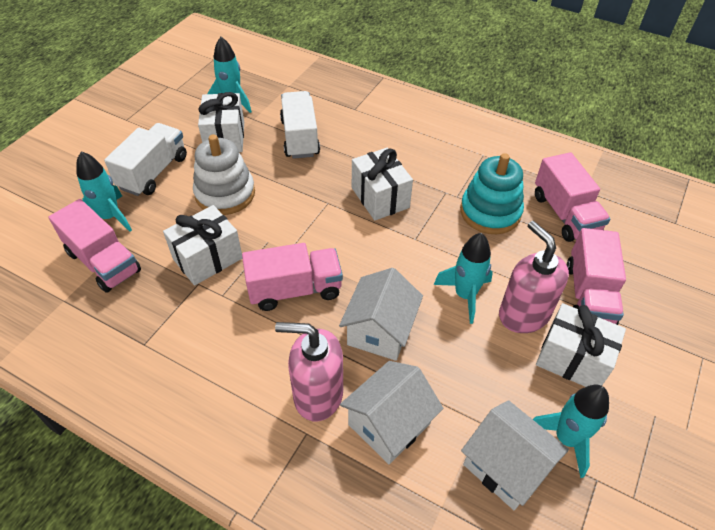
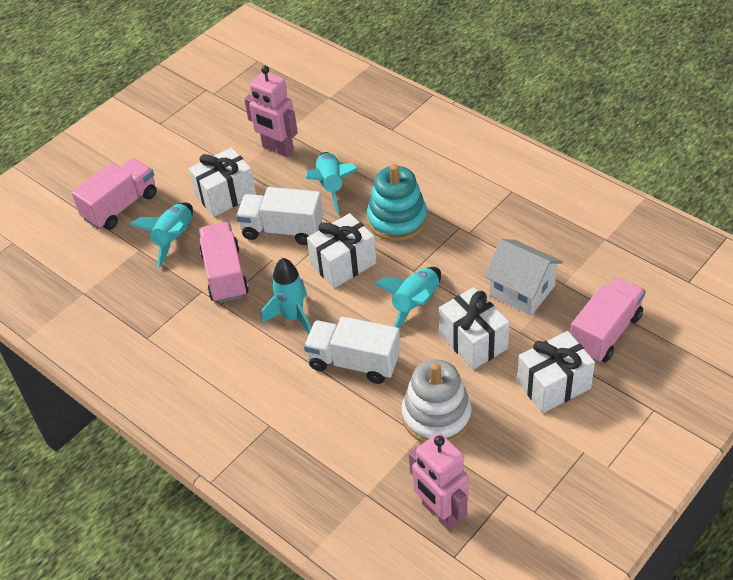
pink robot: none = 0 -> [244,66,298,157] [409,433,468,531] = 2
pink soap dispenser: [275,322,343,421] [499,221,569,333] = 2 -> none = 0
pink truck: [49,199,141,293] [242,243,343,311] [535,152,610,242] [567,228,626,325] = 4 -> [72,158,157,230] [199,222,249,303] [570,277,645,363] = 3
white house: [339,268,423,361] [340,361,443,464] [461,400,569,510] = 3 -> [484,239,563,315] = 1

